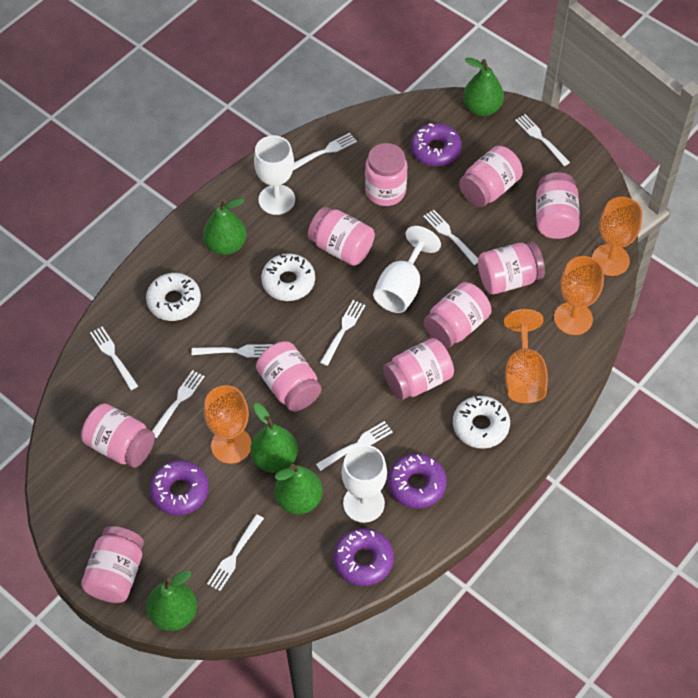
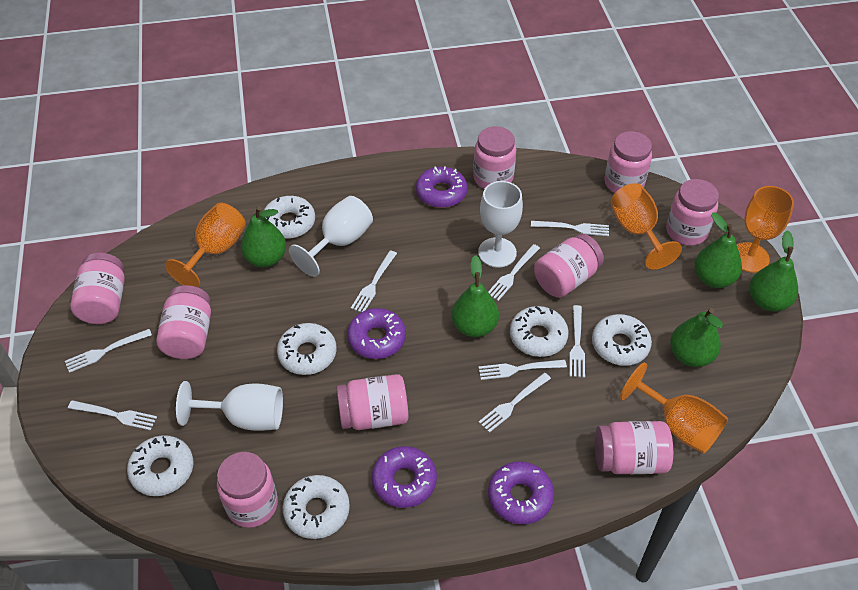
pink jar: [81,403,155,468] [81,526,144,603] [256,341,322,411] [308,207,375,266] [365,143,407,206] [383,338,454,400] [423,282,491,348] [459,146,523,207] [478,242,545,294] [536,172,580,239] = 10 -> [70,253,125,324] [156,285,211,359] [217,452,278,528] [337,374,408,430] [473,126,516,189] [534,234,604,298] [595,421,673,474] [605,131,652,193] [666,179,719,246] = 9
white donut: [146,273,201,321] [261,253,315,301] [453,396,510,449] = 3 -> [127,435,193,496] [264,196,315,239] [277,323,336,375] [282,475,350,539] [510,306,569,357] [592,314,652,366] = 6
white fork: [90,327,138,390] [152,370,205,438] [192,344,273,358] [207,514,264,591] [293,133,357,170] [316,421,393,471] [320,300,365,366] [423,209,478,265] [515,114,570,166] = 9 -> [65,329,152,373] [68,400,157,430] [351,250,397,312] [478,360,567,380] [479,373,551,433] [488,244,540,301] [531,221,609,236] [569,305,585,378] = 8

